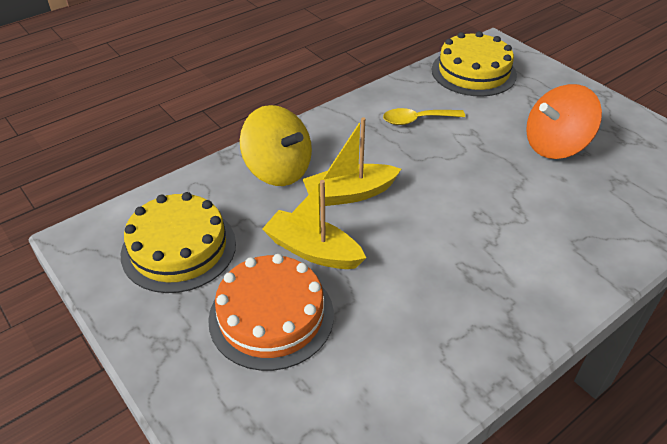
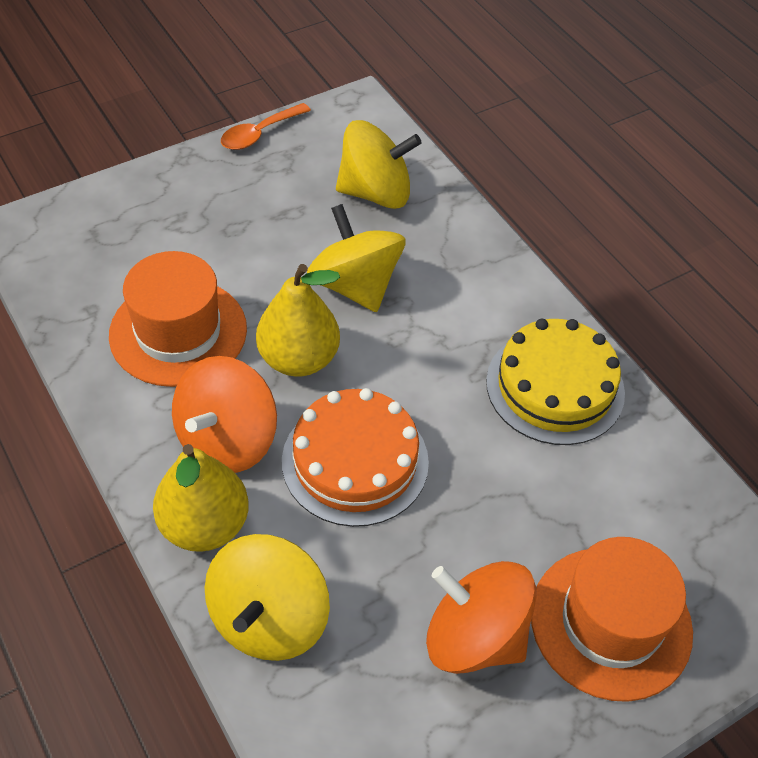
orange hat: none = 0 -> [109,251,247,387] [531,537,693,702] = 2
orange spinning top: [526,84,602,159] = 1 -> [172,356,277,473] [426,561,537,674] = 2
orange spoon: none = 0 -> [221,103,311,150] = 1
yellow boat: [262,180,366,269] [302,117,401,207] = 2 -> none = 0
yellow cake: [121,192,236,293] [432,31,517,96] = 2 -> [486,319,625,445] = 1
yellow pear: none = 0 -> [153,444,249,552] [256,264,340,377] = 2
yellow spinning top: [240,105,312,186] = 1 -> [204,534,330,661] [307,204,406,312] [336,120,422,209] = 3
yellow spoon: [383,108,465,125] = 1 -> none = 0

